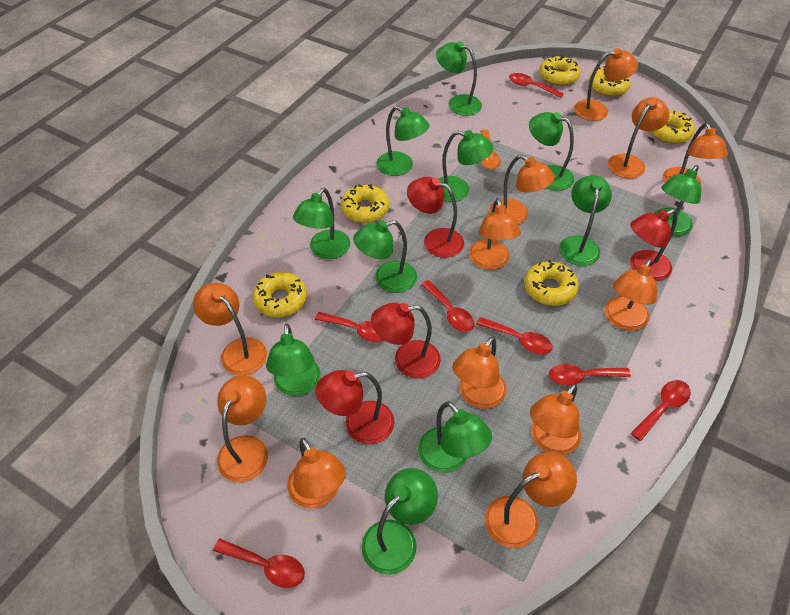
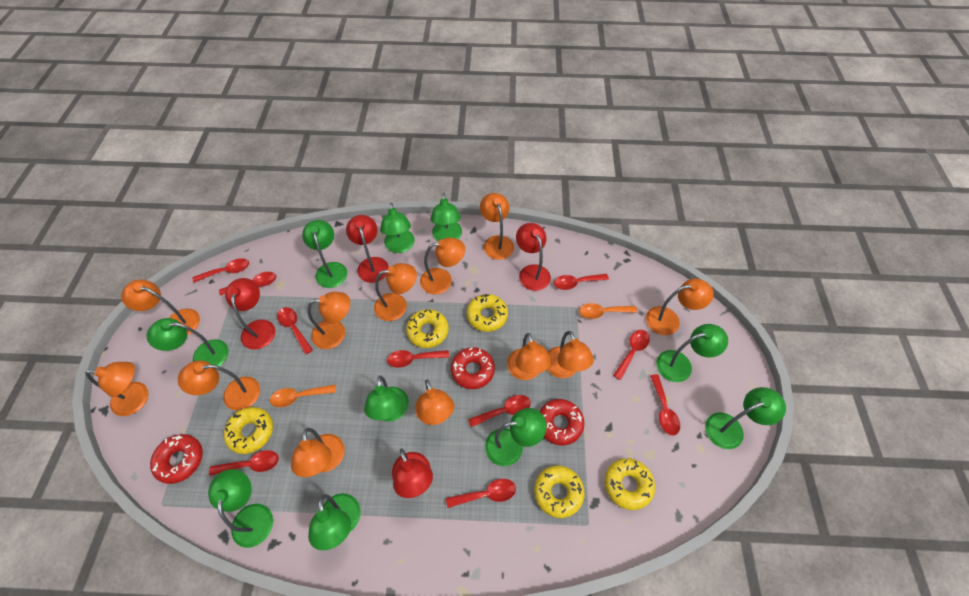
green lamp: [266,324,321,396] [293,188,350,259] [353,220,417,293] [361,468,438,575] [376,106,430,176] [418,401,492,473] [436,41,482,116] [439,130,494,202] [529,112,574,191] [559,175,612,266] [655,165,701,236] = 11 -> [147,318,228,366] [208,469,273,548] [302,220,347,288] [308,493,361,550] [364,376,409,421] [380,202,415,253] [430,193,462,241] [485,408,547,466] [656,324,728,382] [705,387,786,449] = 10
orange spoon: [480,130,501,170] = 1 -> [270,385,336,407] [579,303,637,319] = 2
red donut: none = 0 -> [150,434,203,484] [451,347,495,389] [540,399,585,445] = 3
red spoon: [213,539,305,588] [315,312,384,342] [421,280,474,332] [476,317,553,355] [509,73,564,98] [549,364,631,386] [631,380,691,441] = 7 -> [193,258,249,283] [209,450,279,476] [219,272,276,295] [277,307,313,355] [387,350,449,368] [446,479,516,508] [468,395,531,427] [554,274,609,290] [613,330,650,380] [650,374,680,435] = 10
yellow donut: [252,272,307,317] [341,184,389,223] [524,260,579,306] [539,55,580,86] [589,66,631,97] [651,111,695,144] = 6 -> [224,407,273,454] [406,309,449,348] [467,294,508,332] [534,465,585,518] [604,458,655,510] = 5

